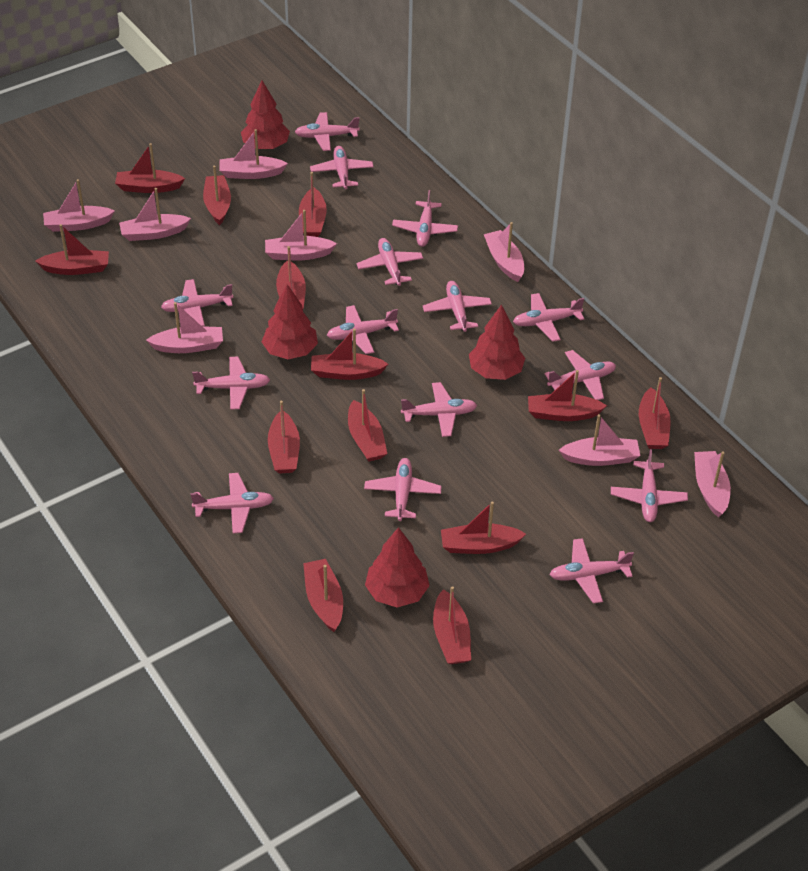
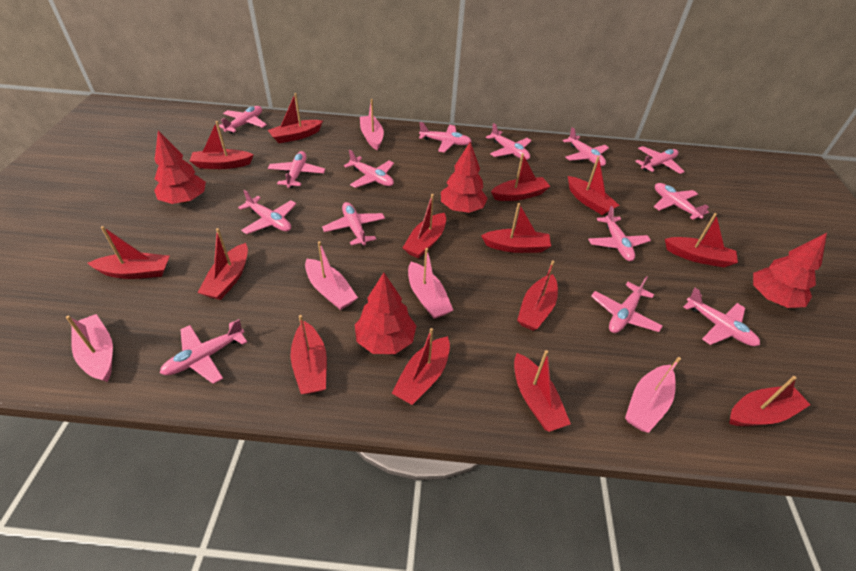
pink boat: [43,179,115,232] [119,188,191,241] [146,302,223,353] [219,129,288,179] [265,210,337,260] [484,222,524,282] [559,414,641,466] [694,451,731,517] = 8 -> [66,314,113,382] [305,241,358,310] [360,99,384,150] [408,248,453,319] [625,357,681,433] = 5
pink plane: [161,279,233,326] [190,473,274,534] [192,357,270,410] [295,112,360,151] [310,146,374,189] [327,305,399,354] [356,238,423,286] [364,458,442,521] [392,190,458,247] [401,382,477,437] [423,281,492,332] [513,293,584,342] [544,350,616,400] [549,538,634,604] [611,449,688,522] = 15 -> [160,319,247,384] [219,106,267,133] [238,190,296,234] [268,151,325,188] [322,202,385,246] [344,150,394,188] [419,122,472,153] [486,123,532,160] [563,127,609,166] [588,206,651,261] [591,276,662,333] [635,146,685,174] [654,183,709,220] [683,288,760,346] = 14
red boat: [35,224,109,275] [115,143,185,193] [203,166,231,225] [268,401,300,474] [276,246,306,309] [299,172,327,237] [303,559,343,632] [311,329,388,380] [348,389,387,462] [433,586,471,664] [441,501,526,554] [528,370,607,421] [639,377,671,449] = 13 -> [88,226,170,279] [190,121,254,169] [198,228,248,300] [268,93,323,143] [291,315,327,394] [392,328,450,405] [403,194,446,258] [481,203,551,253] [491,154,550,201] [514,350,571,432] [517,260,558,331] [568,156,619,215] [665,213,738,267] [729,376,811,426] = 14

